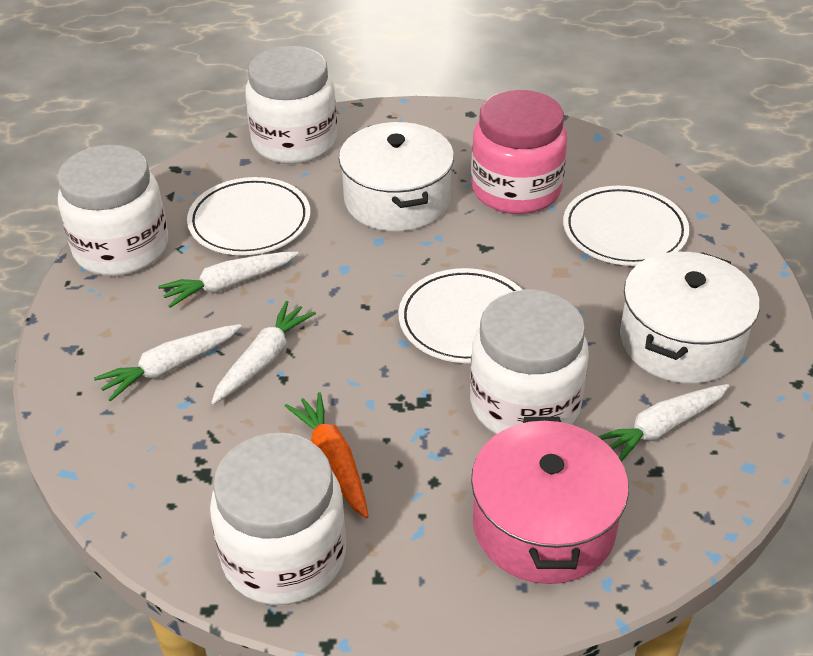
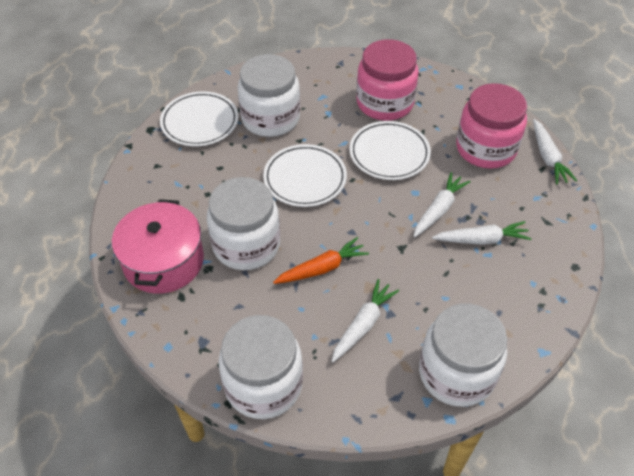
pink jar: [471,90,567,214] = 1 -> [356,39,419,121] [456,83,527,169] = 2
white pot: [339,122,454,232] [620,252,760,384] = 2 -> none = 0

